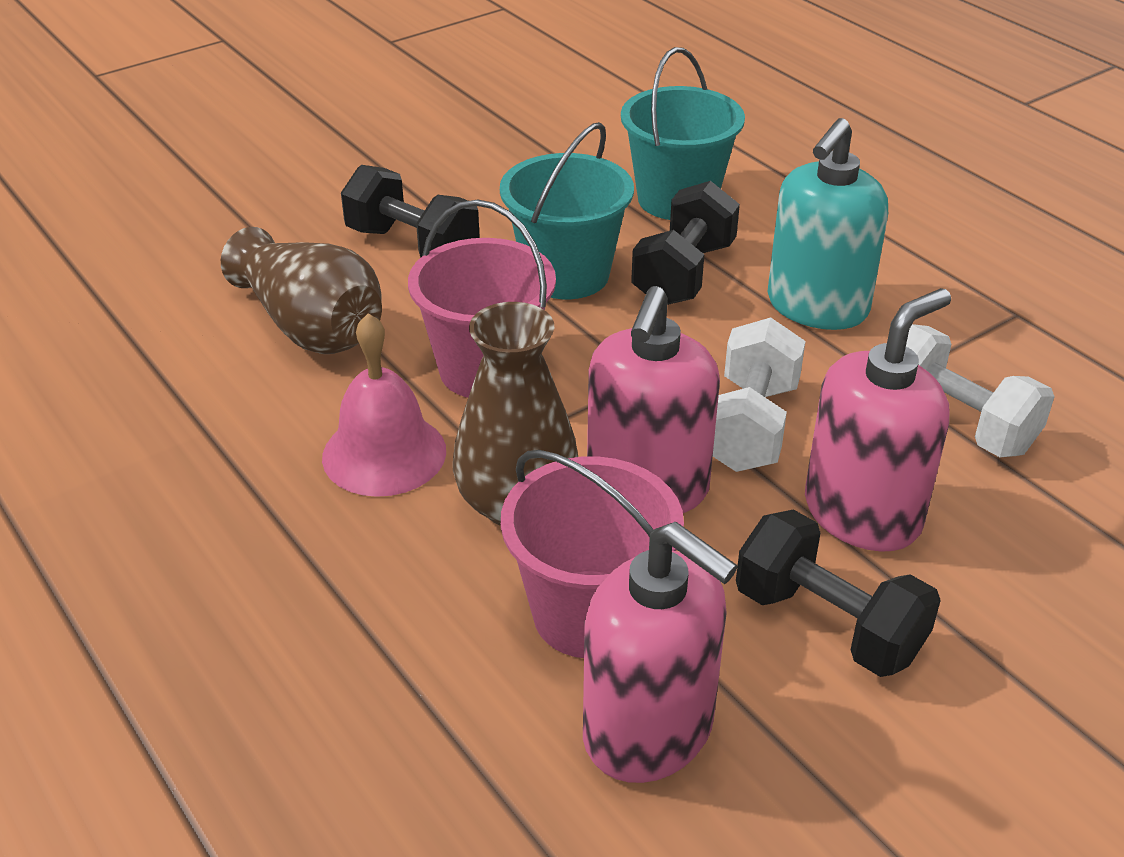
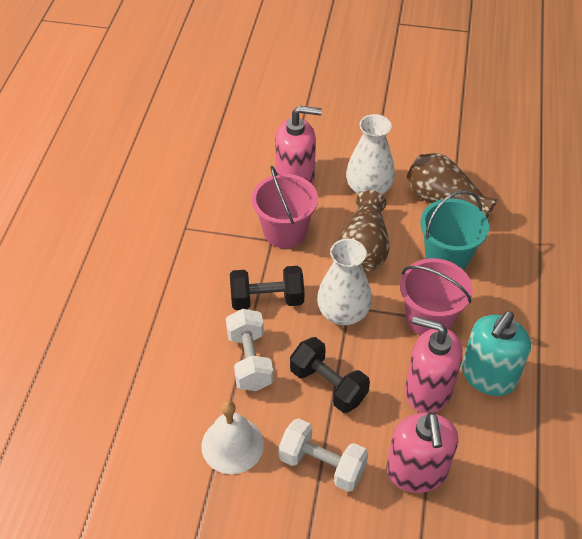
black dumbbell: [341,165,480,258] [631,181,740,305] [736,509,941,677] = 3 -> [230,266,304,310] [290,337,370,413] = 2
pink bell: [322,313,446,497] = 1 -> none = 0
turquoise bucket: [500,122,634,299] [621,47,745,220] = 2 -> [420,191,489,270] = 1
white bell: none = 0 -> [201,400,264,474] = 1
white vase: none = 0 -> [317,239,372,325] [346,114,395,195] = 2

